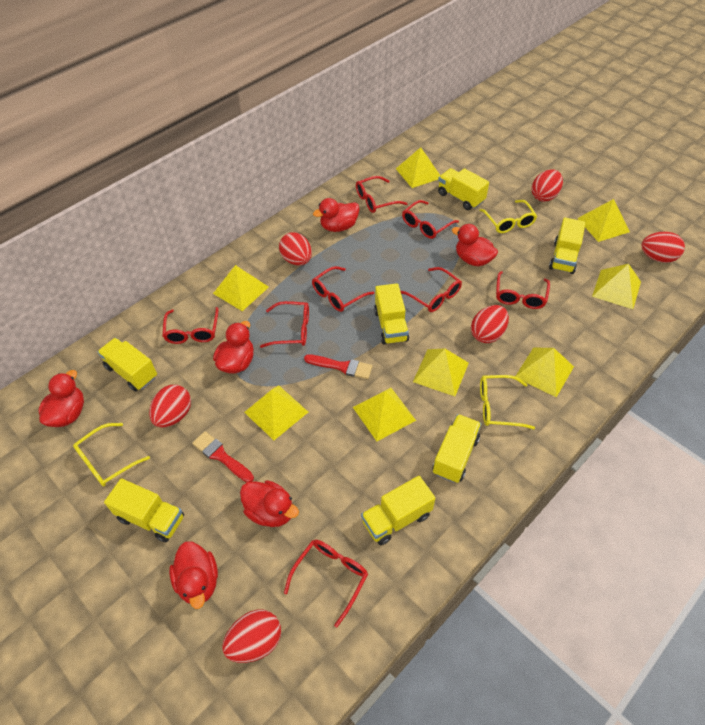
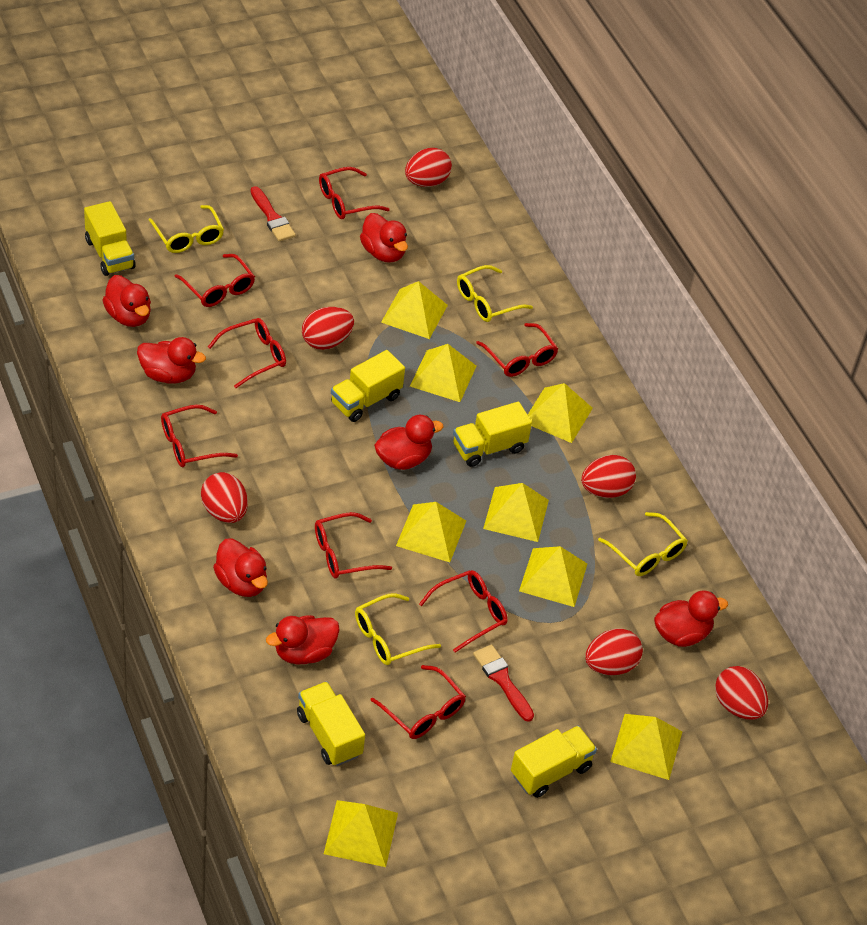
red duck: [38,370,84,427] [169,542,218,609] [213,321,254,373] [240,480,299,527] [313,198,360,232] [452,224,498,266] = 6 -> [102,275,151,327] [137,337,206,384] [213,538,268,597] [266,615,340,664] [360,213,408,263] [374,415,443,470] [654,590,728,647] = 7
yellow glasses: [73,423,150,486] [479,200,537,233] [480,375,535,429] = 3 -> [149,205,224,253] [355,593,441,665] [457,265,533,322] [598,512,688,576] = 4
yellow truck: [98,338,157,392] [104,478,184,542] [361,476,435,545] [374,283,409,345] [433,414,481,483] [438,168,489,210] [549,217,585,274] = 7 -> [84,201,136,276] [297,681,365,766] [331,350,405,422] [453,402,532,467] [511,726,597,798] = 5

